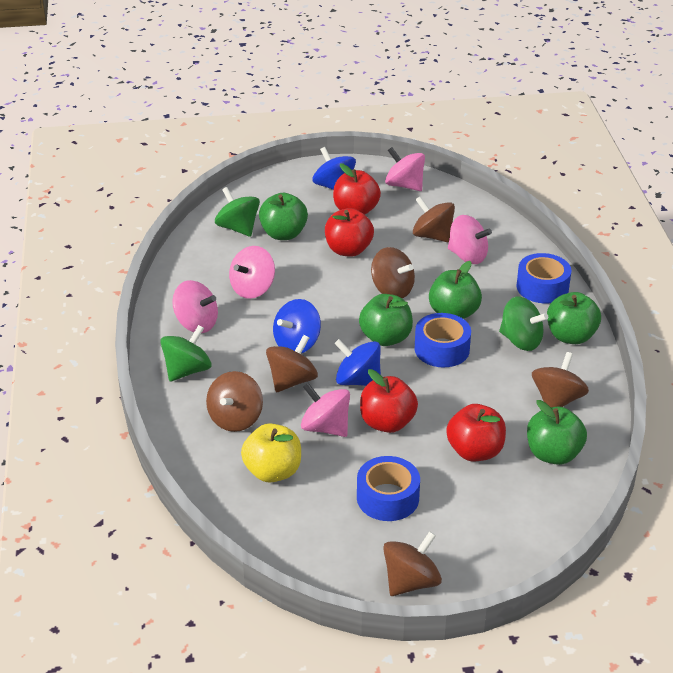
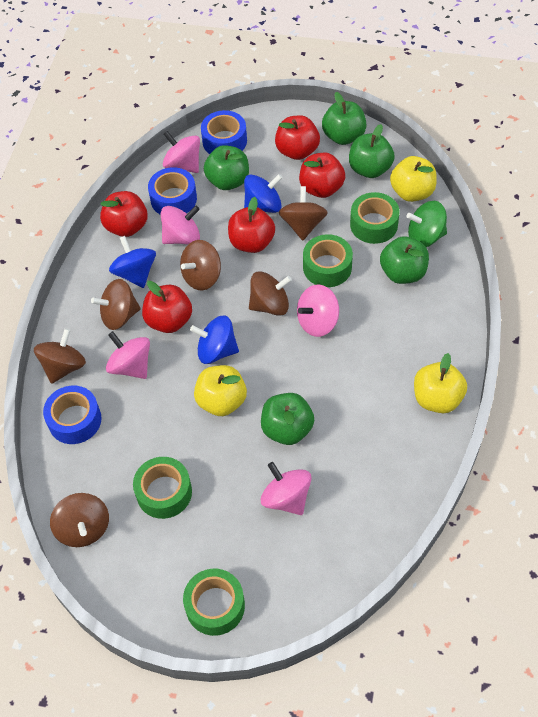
green spinning top: [160,325,212,382] [215,187,260,237] [499,297,548,351] = 3 -> [406,201,447,247] = 1
green tape: none = 0 -> [133,457,192,519] [183,569,245,636] [303,234,353,287] [350,192,400,244] = 4
red apple: [325,208,374,257] [333,163,381,215] [360,369,418,433] [446,404,506,461] = 4 -> [100,191,148,237] [142,281,192,333] [228,197,275,253] [275,115,320,160] [299,153,345,198] = 5
yellow apple: [241,423,301,483] = 1 -> [194,365,247,416] [390,156,437,202] [414,353,467,413] = 3

